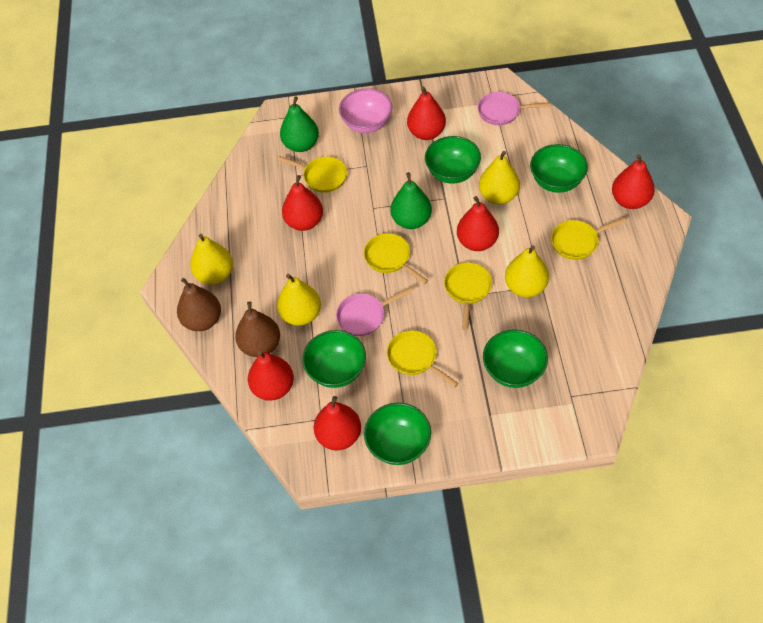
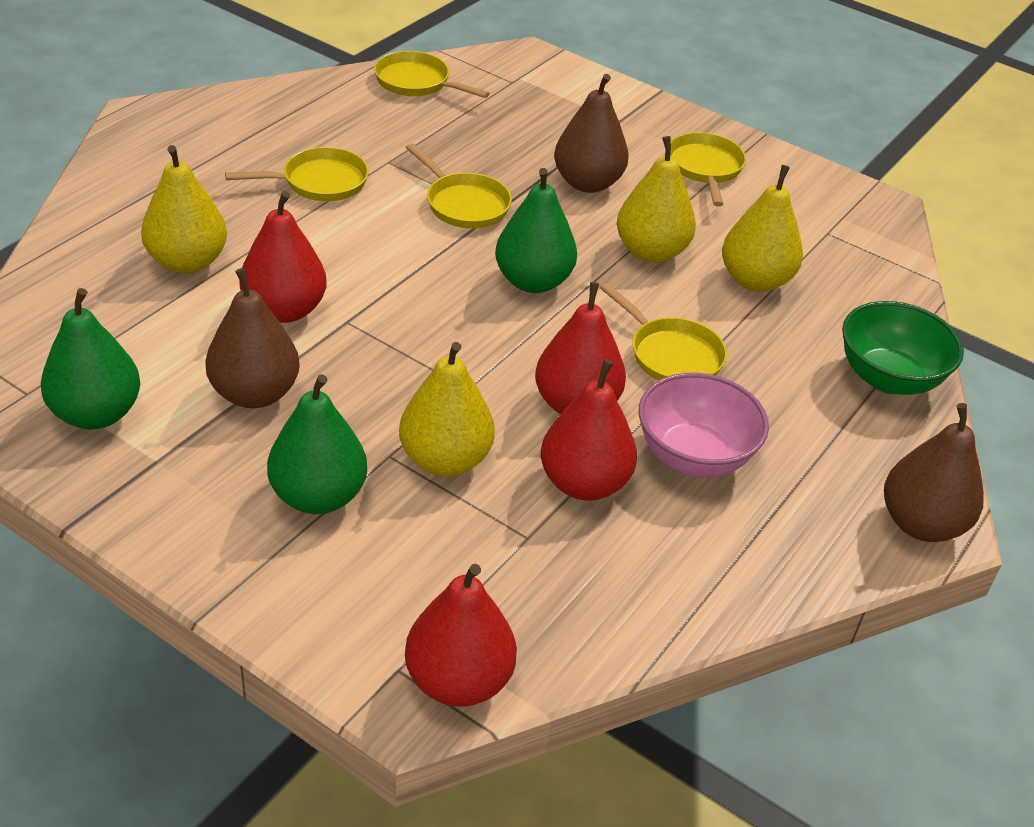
brown pear: [177,278,221,331] [235,301,280,357] = 2 -> [205,268,300,408] [554,74,629,193] [884,403,984,542] = 3
green bowl: [302,330,366,388] [364,403,431,465] [425,136,481,184] [483,329,548,388] [530,144,588,193] = 5 -> [842,301,964,395] = 1
green pear: [280,96,319,152] [390,172,432,229] = 2 -> [41,288,140,429] [267,374,367,514] [495,168,577,293] = 3
pink pan: [336,287,413,336] [477,92,550,125] = 2 -> none = 0
red pear: [248,351,294,401] [282,175,323,231] [314,396,361,451] [407,86,446,140] [457,196,499,251] [612,154,655,209] = 6 -> [239,191,326,323] [405,564,517,707] [535,282,626,414] [541,359,637,501] = 4

